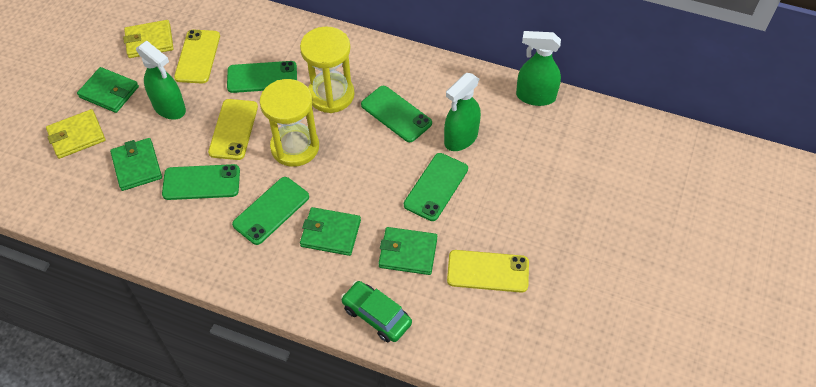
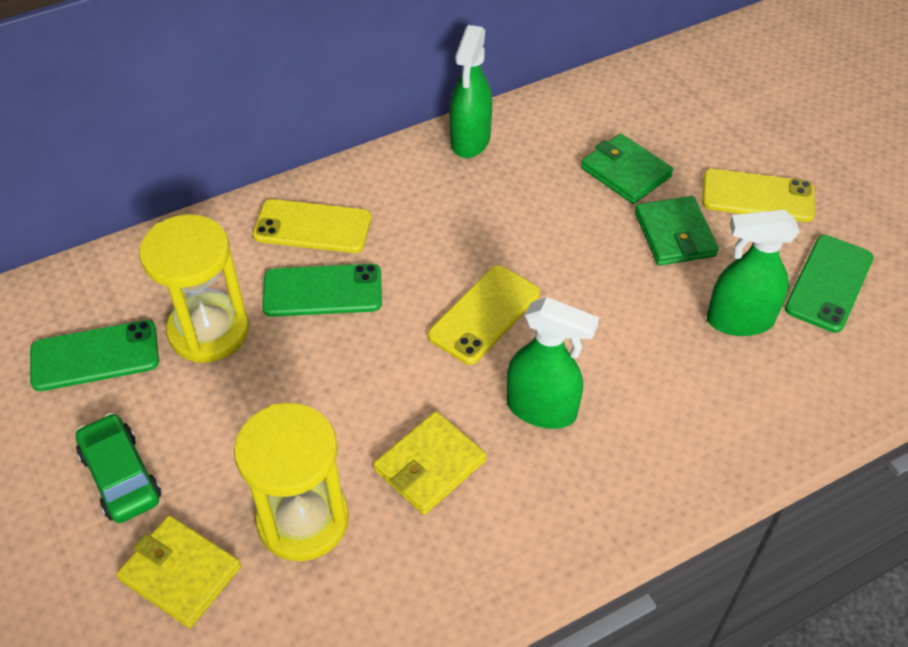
green phone: [162,164,240,200] [227,61,297,93] [232,177,309,245] [361,86,432,142] [404,153,468,221] = 5 -> [30,320,159,391] [262,264,382,317] [785,235,874,333] = 3
green wallet: [77,67,139,113] [110,138,162,191] [300,207,361,256] [379,227,437,275] = 4 -> [581,133,673,204] [635,196,719,266] = 2

